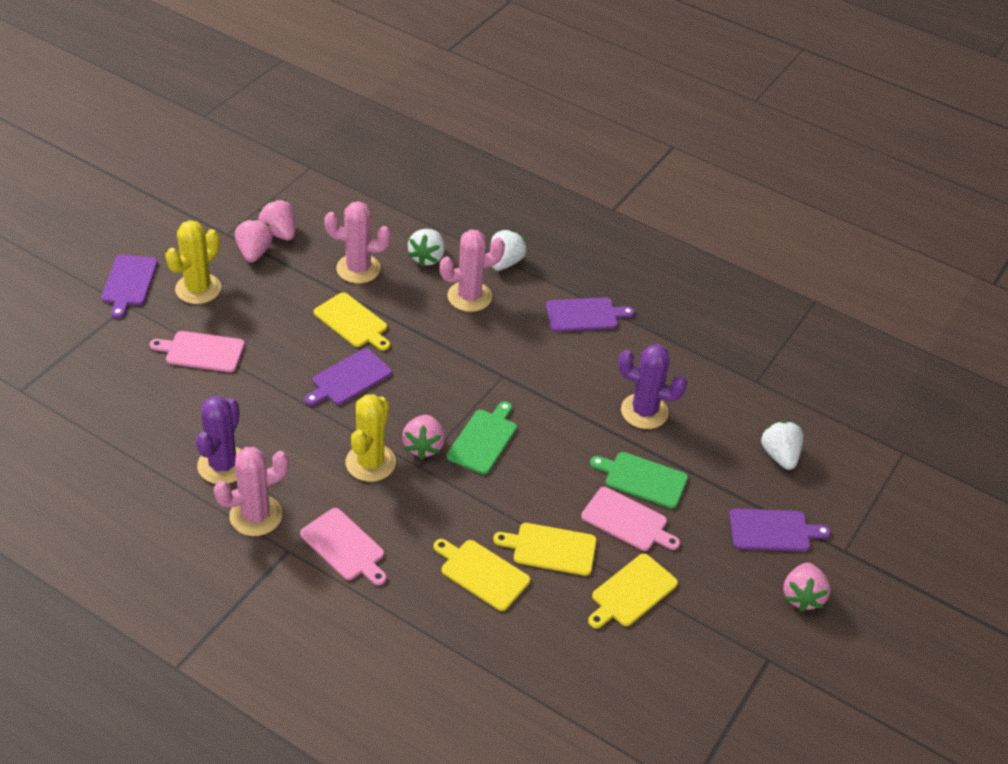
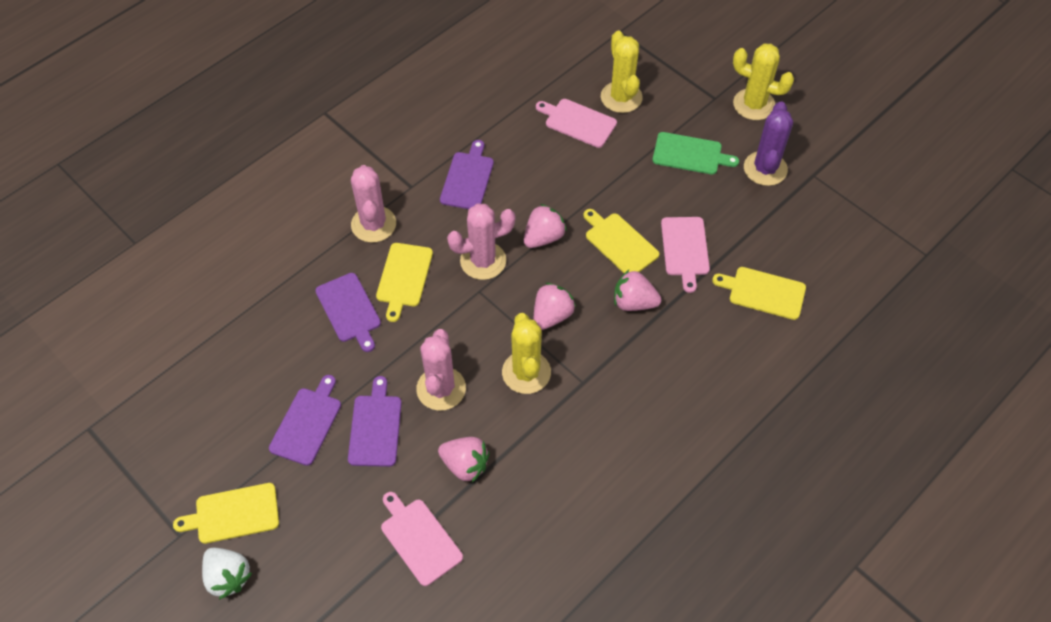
green cutting board: [447,401,517,474] [590,452,688,508] = 2 -> [652,132,739,175] = 1
purple cactus: [196,396,241,484] [618,345,687,429] = 2 -> [744,102,793,186] = 1
white strawberry: [408,229,445,267] [490,230,527,271] [761,421,804,470] = 3 -> [202,548,252,600] = 1
yellow cactus: [165,220,221,304] [346,394,396,482] = 2 -> [502,313,551,394] [601,30,643,113] [733,43,794,120] = 3

